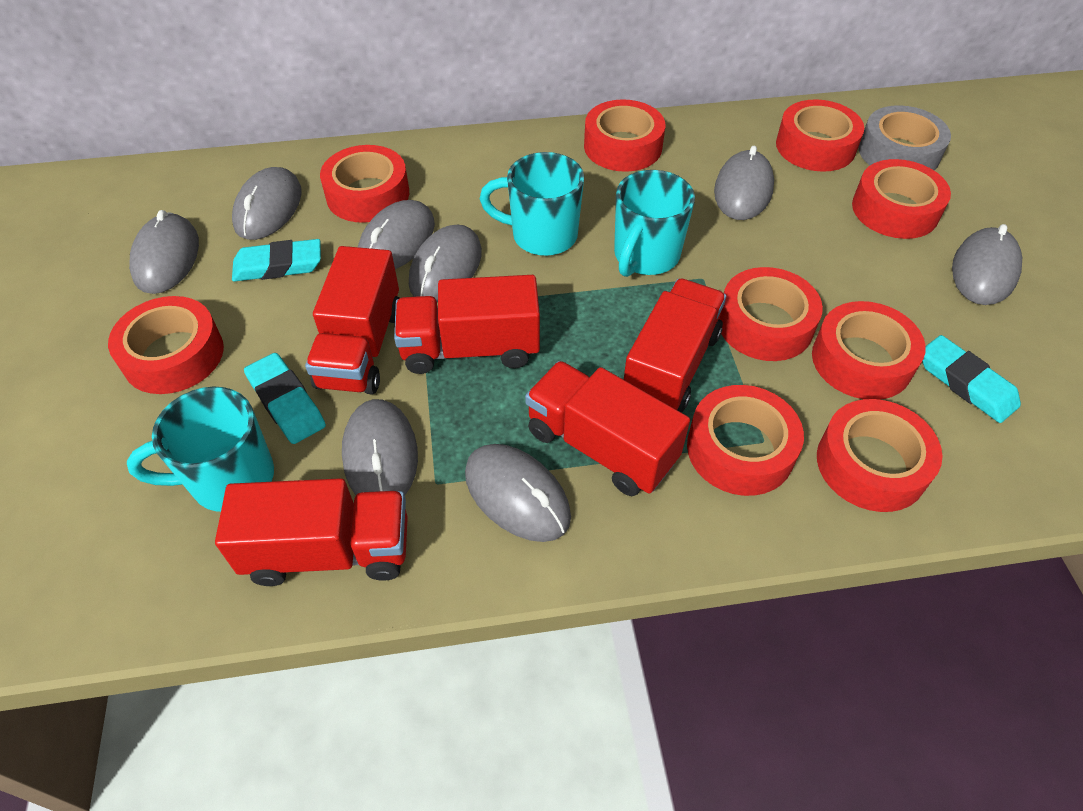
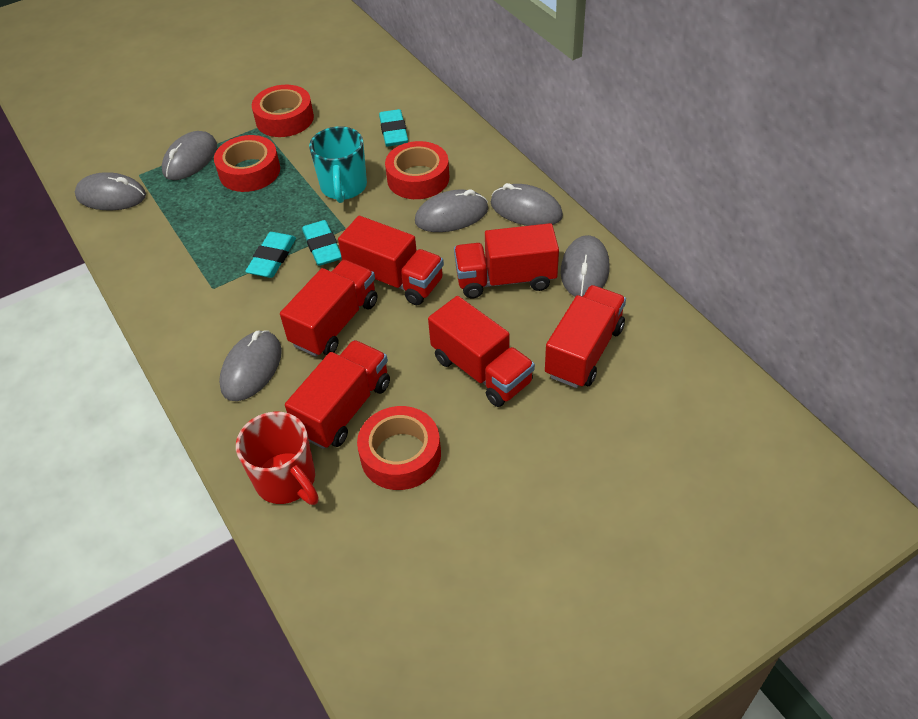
grey mouse: [129,210,199,294] [232,167,302,240] [342,399,418,495] [358,200,435,269] [409,225,482,302] [465,444,571,542] [714,146,774,220] [952,224,1022,305] = 8 -> [75,172,146,210] [162,131,217,180] [219,330,282,401] [415,189,488,232] [491,183,563,226] [561,235,609,297] = 6
grey tape: [858,105,951,171] = 1 -> none = 0
red mug: none = 0 -> [236,412,318,505] = 1
red tape: [108,296,224,394] [320,145,409,223] [584,99,665,172] [687,385,804,496] [719,267,823,361] [776,99,864,172] [812,301,926,400] [817,399,943,512] [852,159,951,239] = 9 -> [214,135,280,192] [252,85,314,137] [357,406,441,490] [385,141,449,199] = 4
red truck: [215,478,408,586] [305,246,400,394] [394,275,540,374] [525,361,690,496] [623,279,726,413] = 5 -> [280,260,377,357] [285,340,390,449] [338,216,444,305] [428,296,535,407] [454,223,559,298] [545,285,626,388] = 6
turquoise mug: [127,386,274,512] [480,152,584,256] [614,170,695,277] = 3 -> [309,126,367,203] = 1

